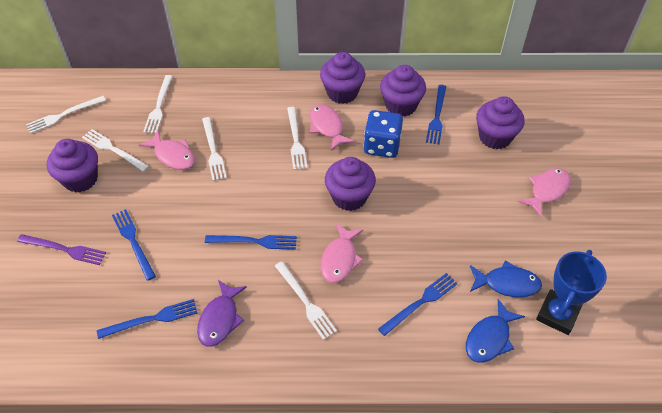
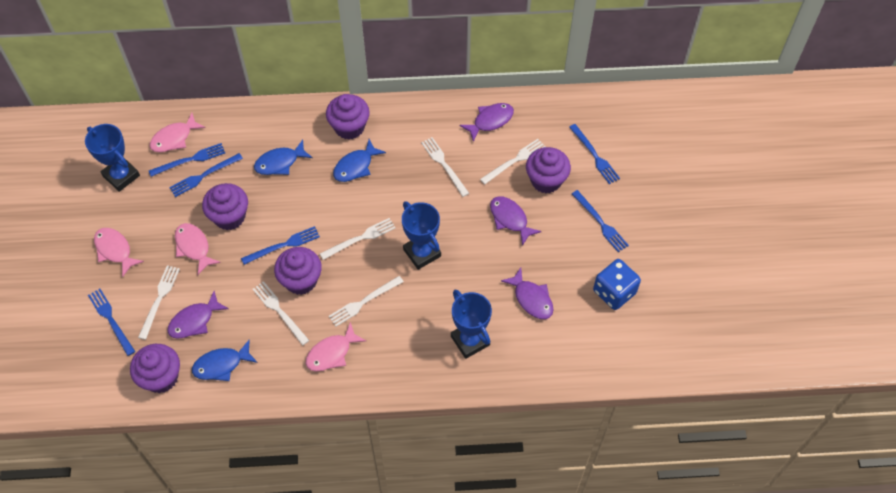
blue fish: [466,299,525,362] [470,261,542,297] = 2 -> [192,340,258,381] [254,140,313,175] [333,139,386,182] = 3
blue fork: [97,299,198,339] [112,209,156,281] [205,235,297,250] [378,273,458,336] [426,85,446,144] = 5 -> [88,289,135,356] [149,143,225,177] [169,153,243,197] [241,226,320,265] [569,124,620,184] [572,190,629,252] = 6
blue trophy: [536,250,607,335] = 1 -> [85,124,140,192] [402,201,441,270] [451,290,492,359] = 3
purple fish: [197,280,247,347] = 1 -> [167,291,229,339] [459,103,514,142] [490,196,542,246] [501,268,554,319] = 4
purple fork: [17,234,106,265] = 1 -> none = 0

